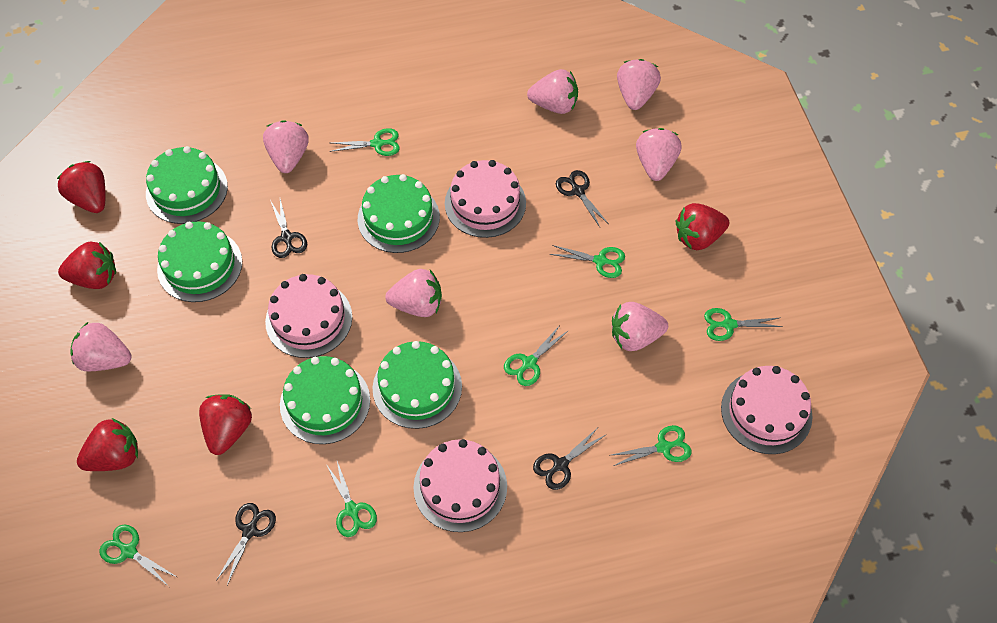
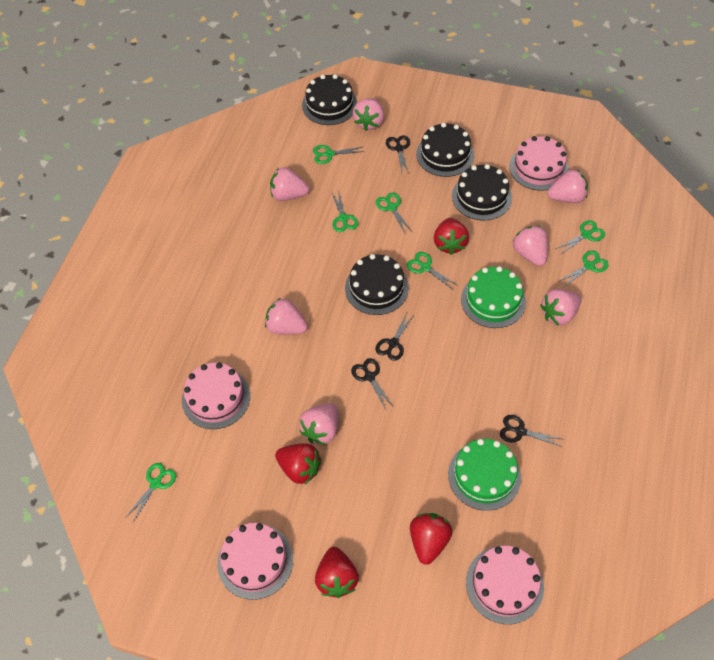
black cake: none = 0 -> [302,74,357,125] [345,254,409,315] [416,123,474,177] [452,164,512,221] = 4
green cake: [146,146,228,224] [157,221,242,302] [280,356,370,444] [358,174,440,253] [373,341,462,429] = 5 -> [448,439,521,511] [461,266,526,328] = 2
red strawberry: [57,161,106,213] [58,242,116,289] [77,418,138,471] [199,394,252,455] [675,203,729,250] = 5 -> [275,443,321,484] [315,547,359,598] [410,513,453,565] [434,218,469,255] = 4

